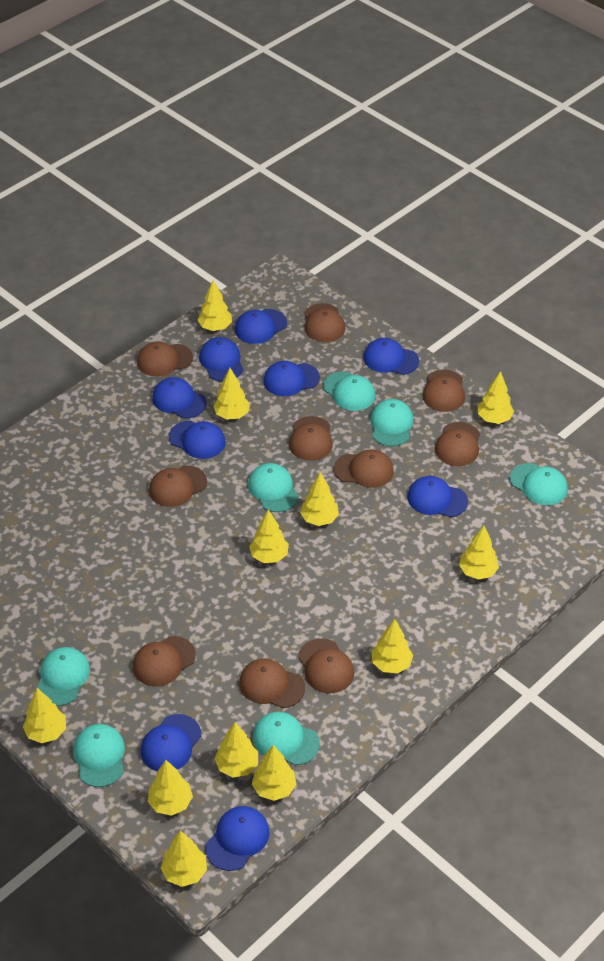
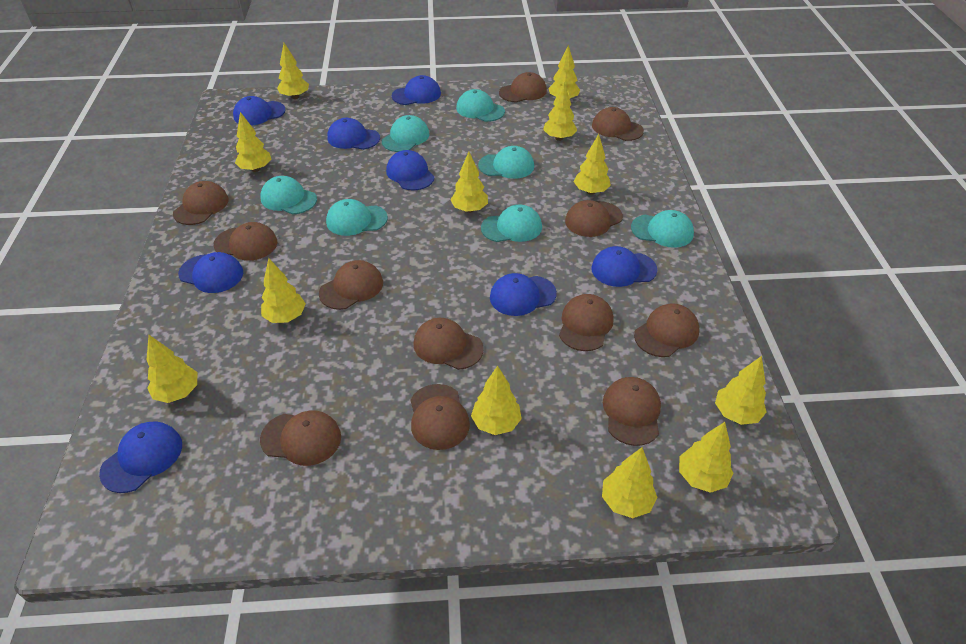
blue cap: [141,714,201,771] [152,377,207,419] [169,421,226,459] [199,337,244,381] [205,806,270,871] [235,309,287,344] [263,361,320,396] [363,338,419,375] [407,476,468,517] = 9 -> [99,421,182,493] [178,252,243,293] [233,96,286,126] [327,118,380,150] [386,150,435,190] [392,75,441,105] [490,273,557,316] [591,246,657,287] = 8
brown cap: [133,636,196,686] [137,341,193,377] [149,465,207,507] [239,659,305,708] [289,416,333,461] [298,638,354,693] [304,303,345,342] [334,449,394,488] [422,370,465,412] [435,422,480,466] = 10 -> [173,181,229,225] [214,222,277,261] [260,410,341,466] [319,260,383,310] [411,384,470,450] [413,318,484,370] [499,72,547,102] [559,294,614,351] [565,200,623,237] [592,107,644,141] [603,377,661,446] [634,303,699,357] = 12

